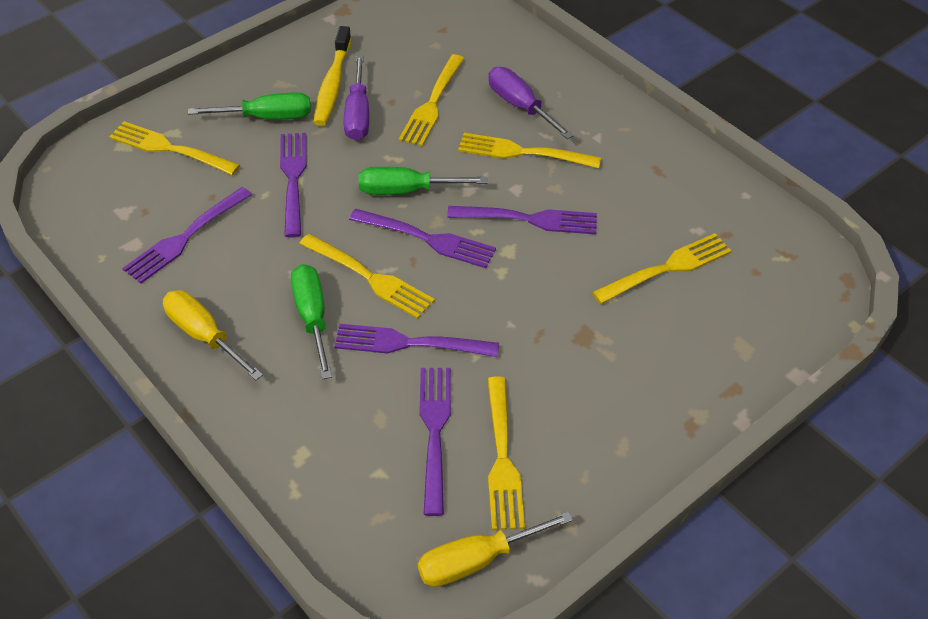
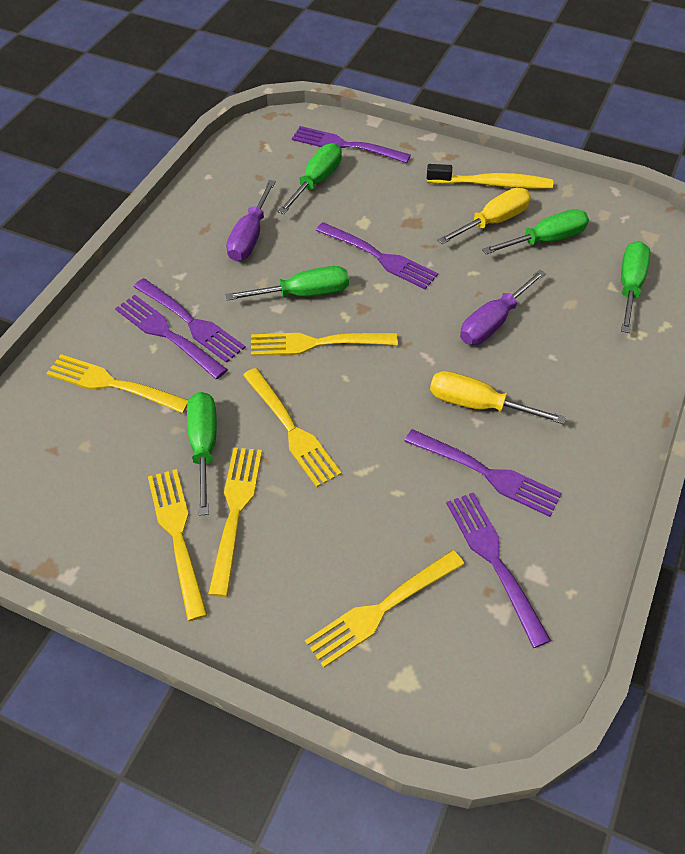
green screwdriver: [188,93,311,119] [291,264,332,379] [359,167,488,195] = 3 -> [187,392,217,516] [226,266,349,301] [278,143,342,214] [482,209,589,254] [621,241,650,333] = 5

